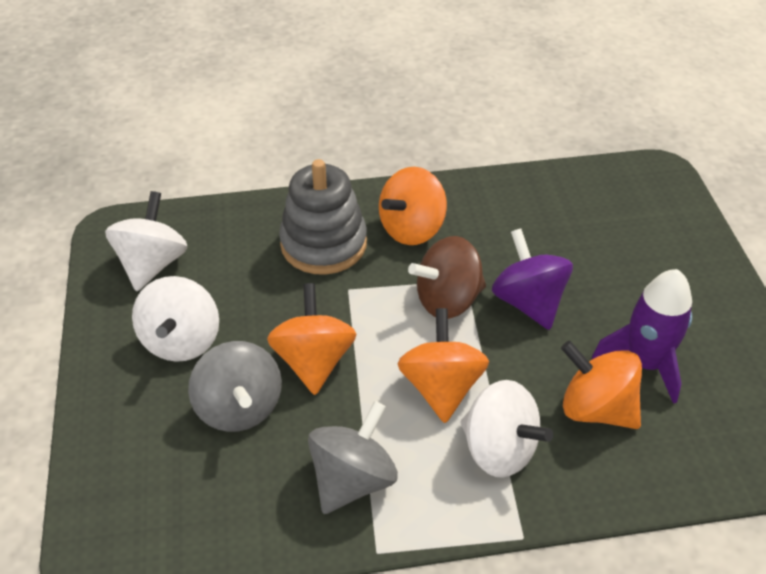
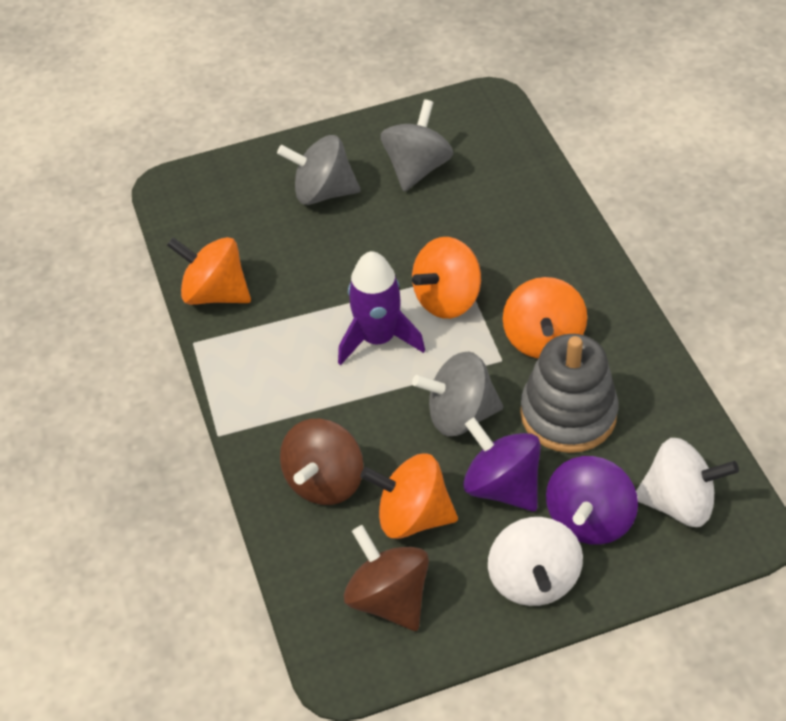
brown spinning top: [408,236,486,319] = 1 -> [280,419,364,505] [344,525,429,631] = 2
grey spinning top: [188,341,282,432] [308,401,398,514] = 2 -> [277,135,361,205] [381,99,453,192] [412,351,504,436] = 3
purple spinning top: [492,228,573,330] = 1 -> [463,417,541,512] [546,456,638,545] = 2
white spinning top: [105,191,188,291] [132,276,219,362] [460,380,553,478] = 3 -> [488,517,583,606] [636,438,739,527] = 2

